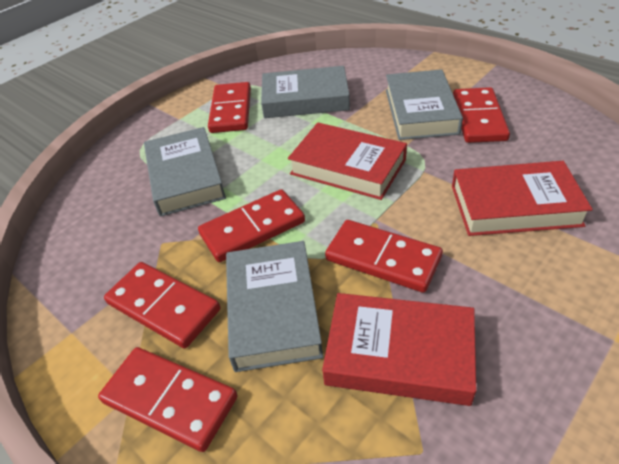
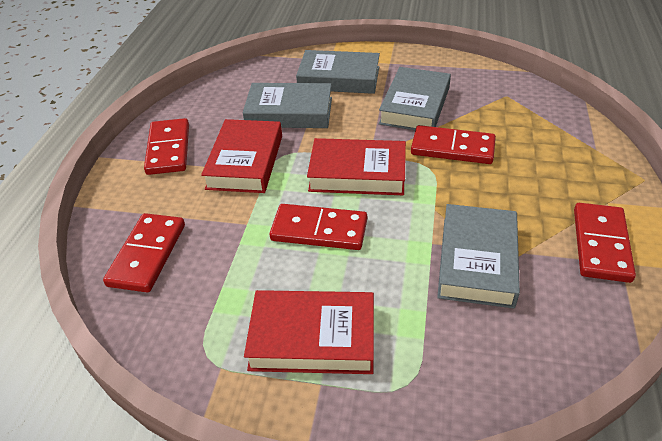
red domino: [98,347,238,452] [104,262,220,349] [198,189,305,262] [208,82,251,133] [325,220,443,293] [453,87,510,143] = 6 -> [103,213,185,292] [144,118,189,175] [270,204,367,250] [411,125,496,164] [574,203,636,283] = 5

